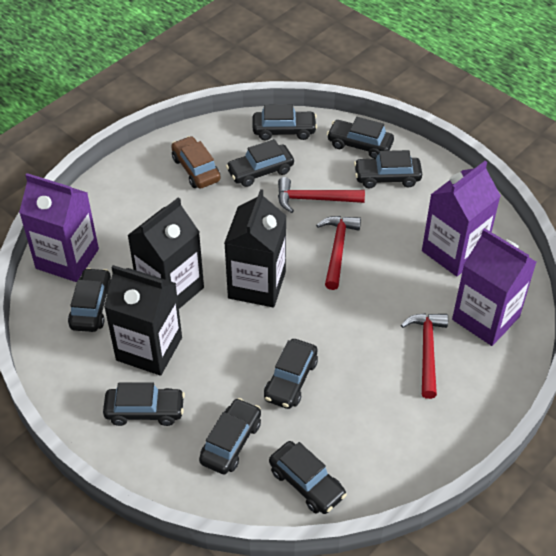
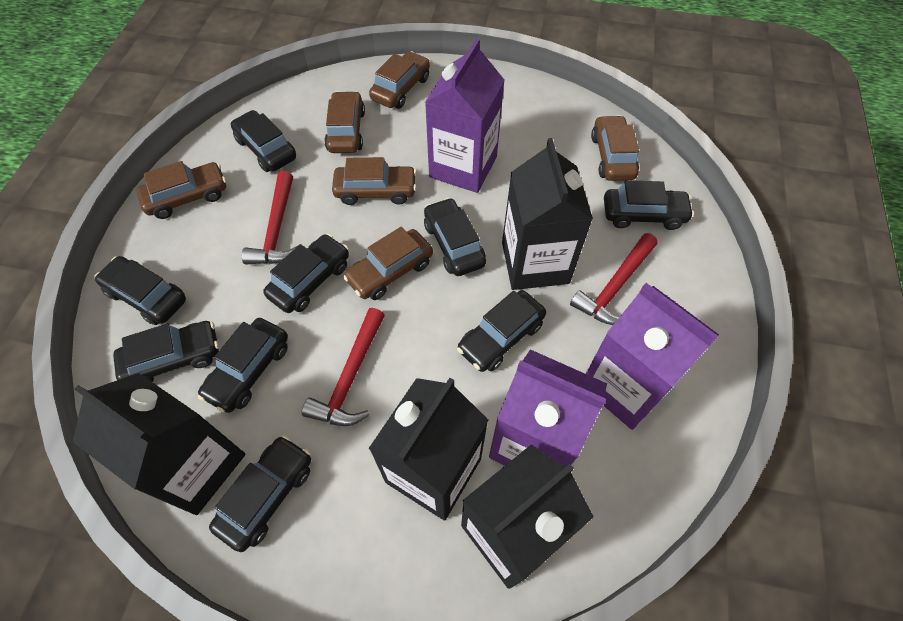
black carton: [104,265,182,376] [127,197,204,309] [224,189,286,308] = 3 -> [73,373,245,515] [368,378,488,521] [461,444,594,589] [502,138,593,290] = 4
brown car: [171,136,221,188] = 1 -> [137,161,226,219] [324,91,365,153] [332,157,417,205] [343,227,433,300] [369,51,430,109] [591,115,639,181] = 6

